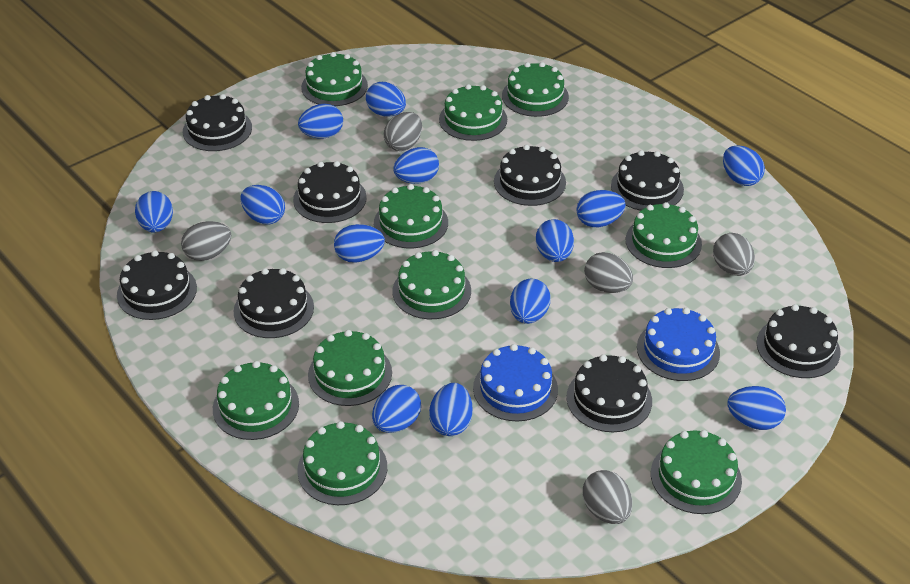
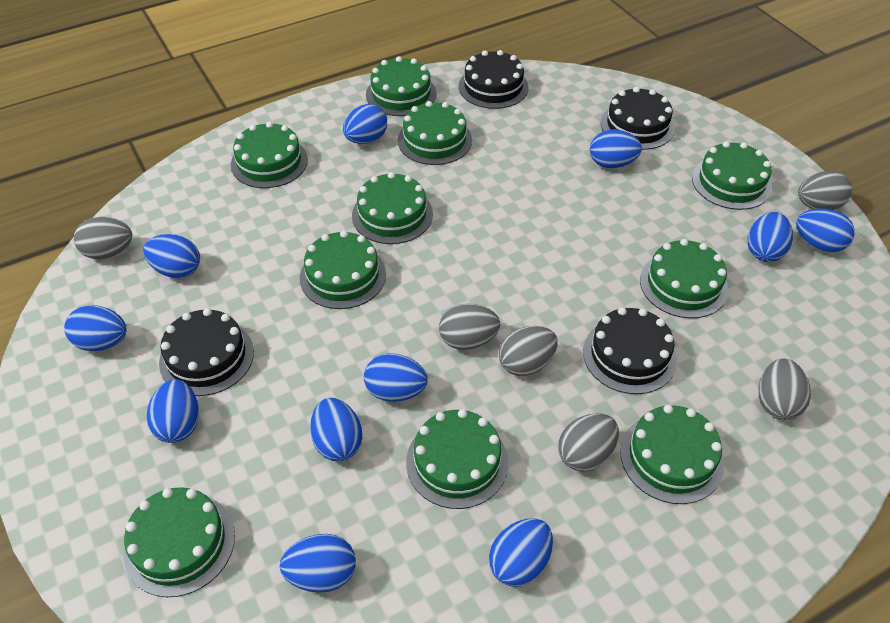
black cake: [117,250,197,320] [183,94,252,151] [234,268,314,338] [293,161,367,223] [494,145,566,206] [566,354,652,432] [611,150,684,211] [756,304,841,378] = 8 -> [159,308,254,396] [459,50,528,109] [583,307,677,394] [601,87,675,150] = 4
blue cake: [473,344,558,422] [637,308,720,381] = 2 -> none = 0
blue egg: [135,191,173,232] [240,185,285,224] [298,104,343,139] [334,224,385,263] [366,82,406,117] [372,385,421,433] [393,147,439,184] [429,383,473,436] [510,278,551,324] [536,219,574,262] [576,190,626,227] [723,145,765,186] [727,386,786,430] = 13 -> [64,305,127,351] [143,234,200,278] [147,379,199,443] [279,534,356,593] [310,398,362,461] [343,104,387,144] [364,353,428,402] [489,518,553,587] [590,130,642,168] [748,212,793,262] [796,209,854,253] = 11
grey egg: [181,221,231,261] [383,112,422,151] [583,470,632,524] [584,252,633,293] [713,233,755,276] = 5 -> [74,217,132,259] [439,304,500,350] [499,326,558,376] [558,413,619,472] [759,359,811,420] [798,171,852,210] = 6

